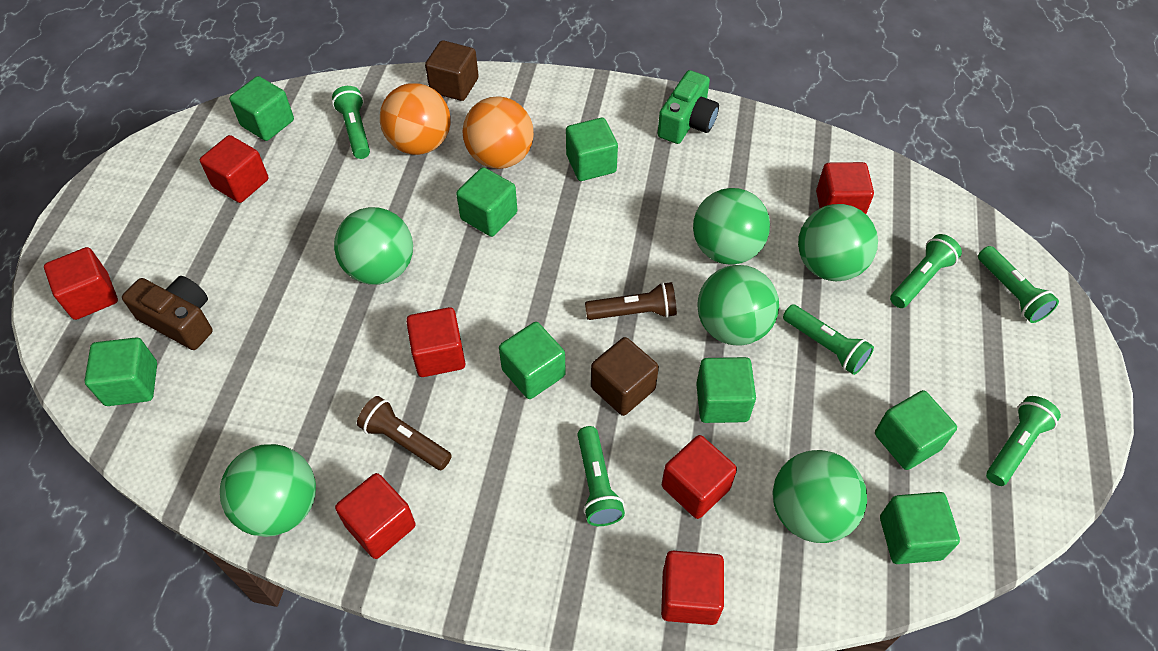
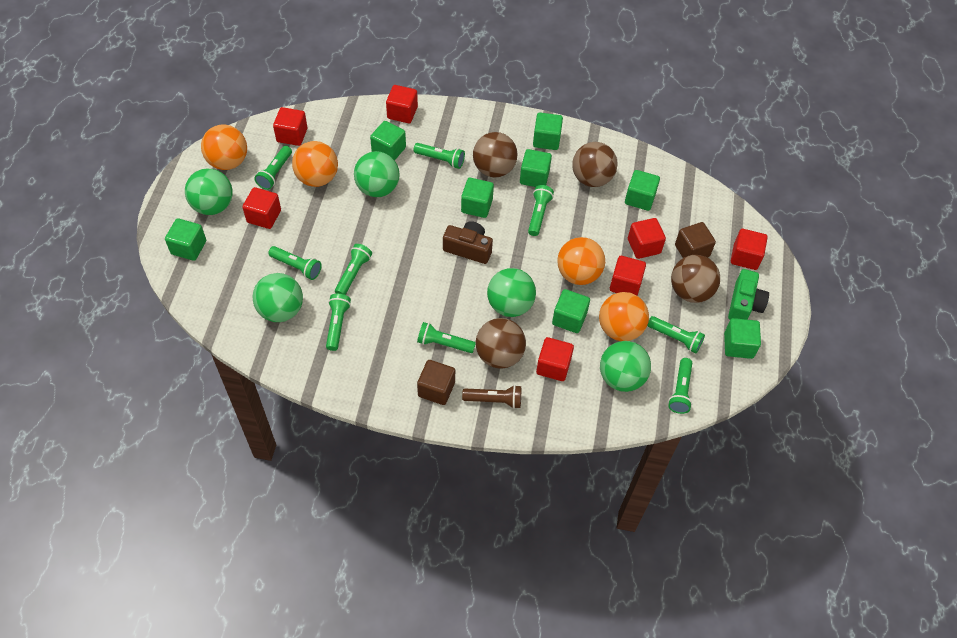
brown ball: none = 0 -> [473,132,518,177] [476,318,526,369] [572,142,618,187] [671,255,720,303] = 4
brown flashlight: [357,396,452,470] [585,282,677,320] = 2 -> [462,385,521,409] = 1
green ball: [220,444,316,537] [334,207,413,285] [693,188,770,265] [697,265,779,346] [773,450,867,543] [798,204,878,281] = 6 -> [185,168,233,215] [253,273,303,322] [354,151,400,197] [487,268,536,317] [600,341,651,392] = 5
green flashlight: [332,86,370,159] [577,426,625,526] [783,304,874,375] [890,234,962,308] [978,246,1059,323] [986,396,1061,486] = 6 -> [254,146,292,190] [268,246,321,280] [326,294,351,351] [335,244,372,295] [413,143,465,169] [417,322,476,353] [528,185,554,236] [647,316,705,353] [668,358,692,414] = 9
orange ball: [380,83,451,155] [462,96,534,169] = 2 -> [201,125,247,170] [292,141,338,187] [557,237,605,285] [599,292,649,341] = 4

